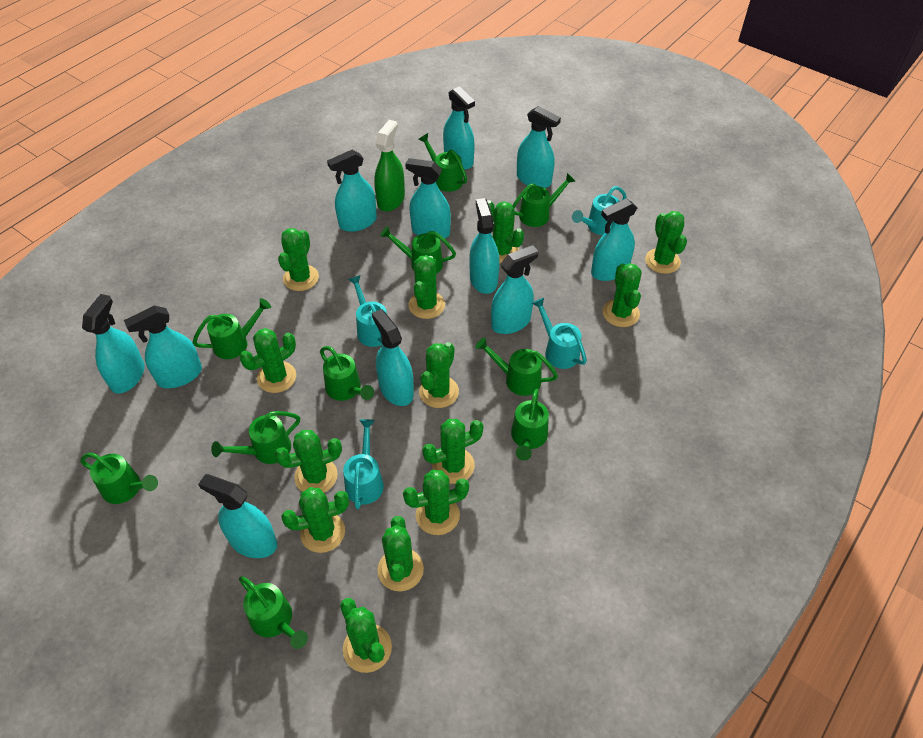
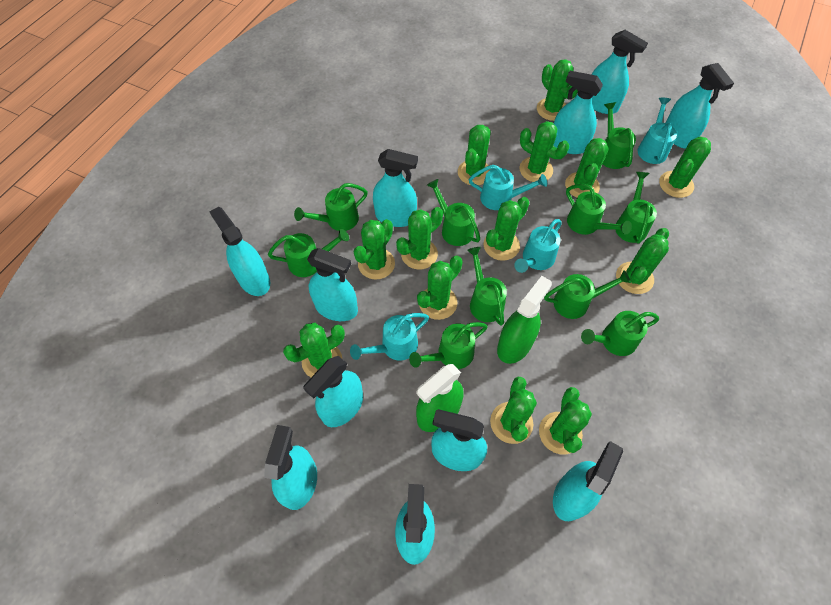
green spray bottle: [374,120,405,212] = 1 -> [416,364,463,432] [497,276,552,364] = 2

